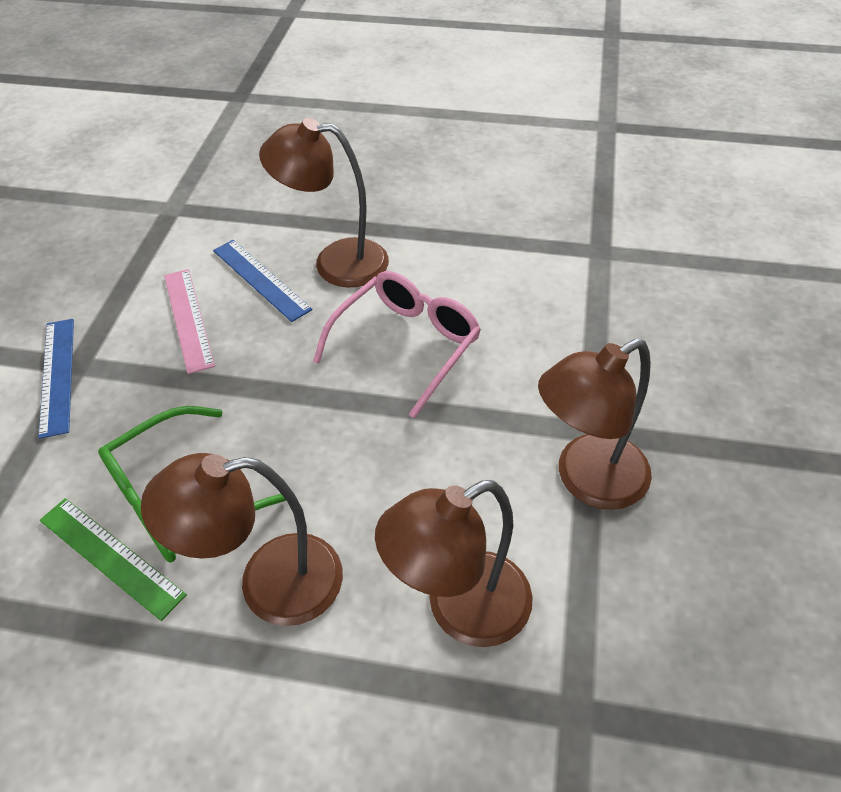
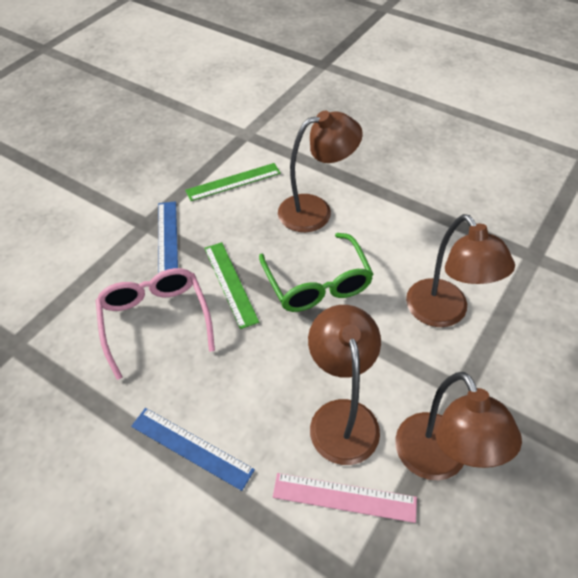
green ruler: [40,498,187,621] = 1 -> [185,163,281,201] [204,242,259,329] = 2

